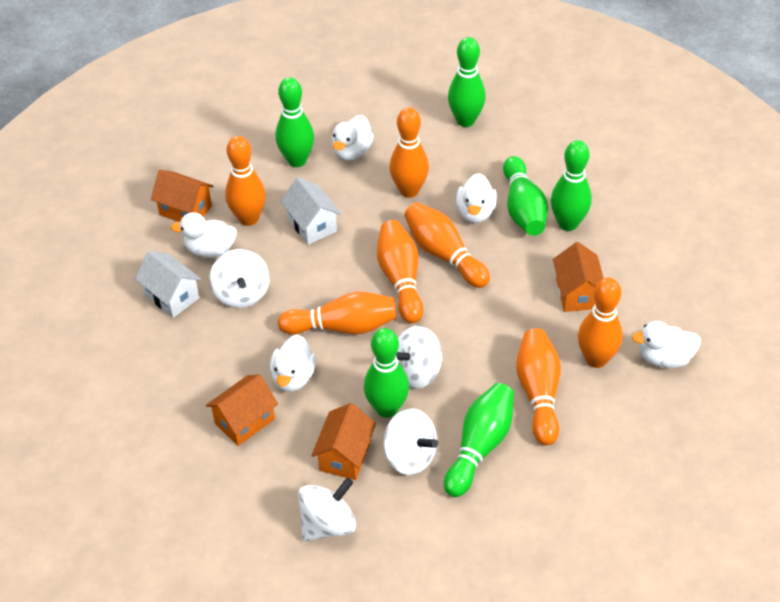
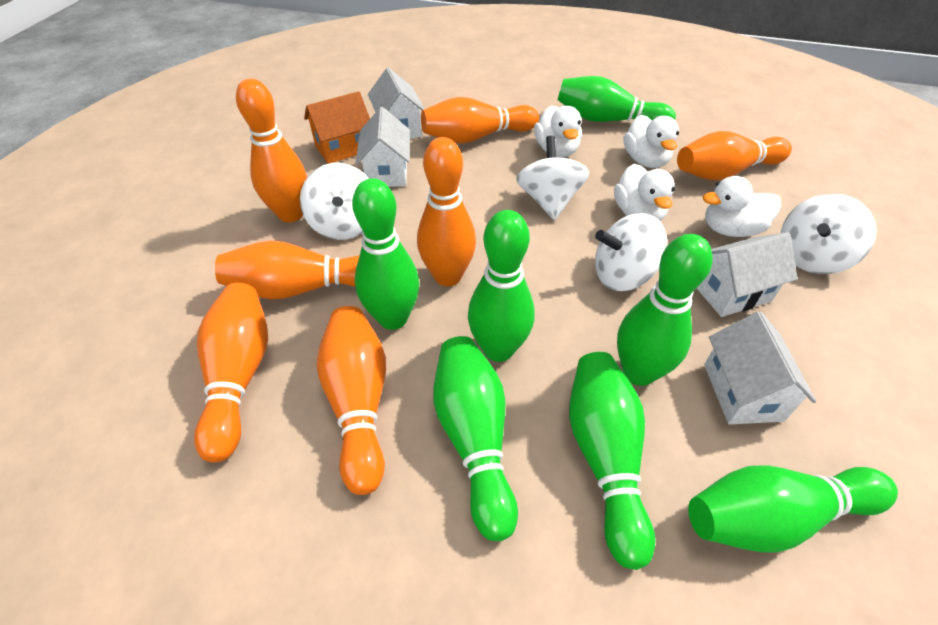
green bowling pin: [276,78,314,167] [364,328,409,418] [444,383,514,497] [448,37,486,127] [503,156,548,236] [551,140,592,231] = 6 -> [352,178,419,330] [433,336,518,541] [468,210,534,362] [558,76,676,122] [569,352,655,570] [617,234,713,386] [688,465,898,553] = 7
orange house: [151,170,213,222] [206,374,278,446] [311,403,376,480] [553,242,604,312] = 4 -> [304,91,370,164] = 1
white duck: [171,212,237,258] [270,335,316,392] [332,115,374,160] [456,173,497,223] [632,321,701,368] = 5 -> [534,106,582,157] [614,164,675,221] [623,115,679,168] [703,176,781,237] = 4
white house: [135,251,202,318] [280,177,341,245] = 2 -> [356,107,410,187] [368,68,425,139] [697,232,797,317] [704,311,816,425] = 4

